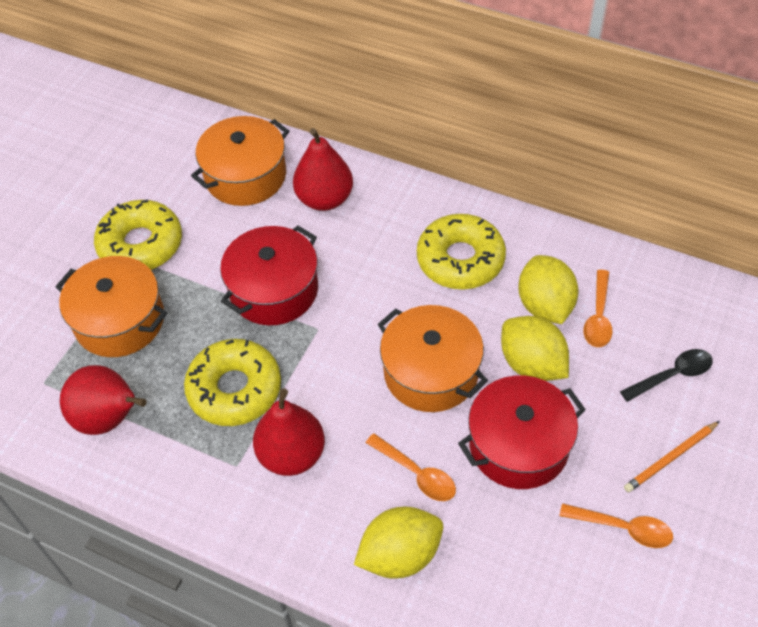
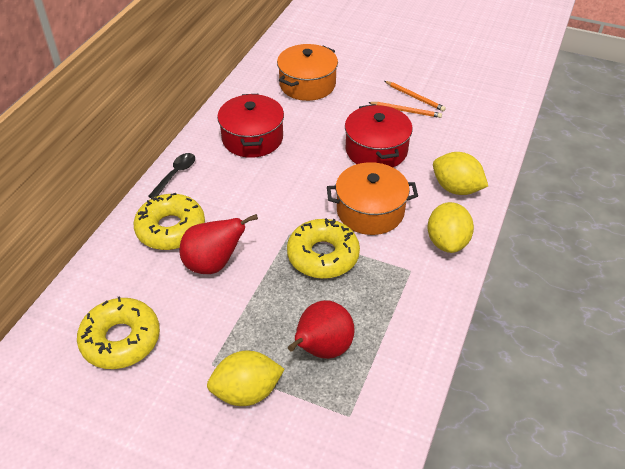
orange pencil: [624,421,720,493] = 1 -> [368,102,442,118] [385,81,446,111] = 2
orange pot: [56,256,167,357] [191,116,289,206] [377,305,488,412] = 3 -> [277,44,338,101] [327,162,418,235] = 2
orange spoon: [366,433,456,501] [559,503,673,548] [583,270,612,347] = 3 -> none = 0
red pear: [60,365,147,435] [253,388,325,476] [293,128,353,211] = 3 -> [179,214,258,274] [288,300,355,359] = 2

